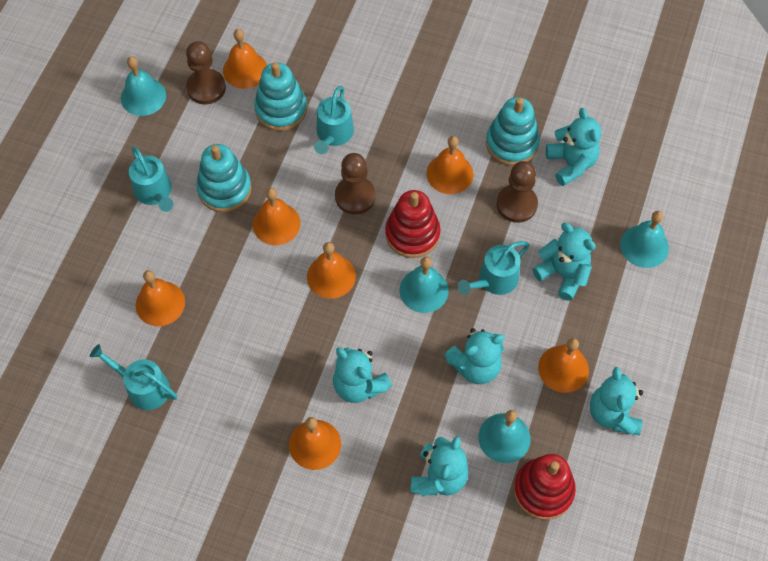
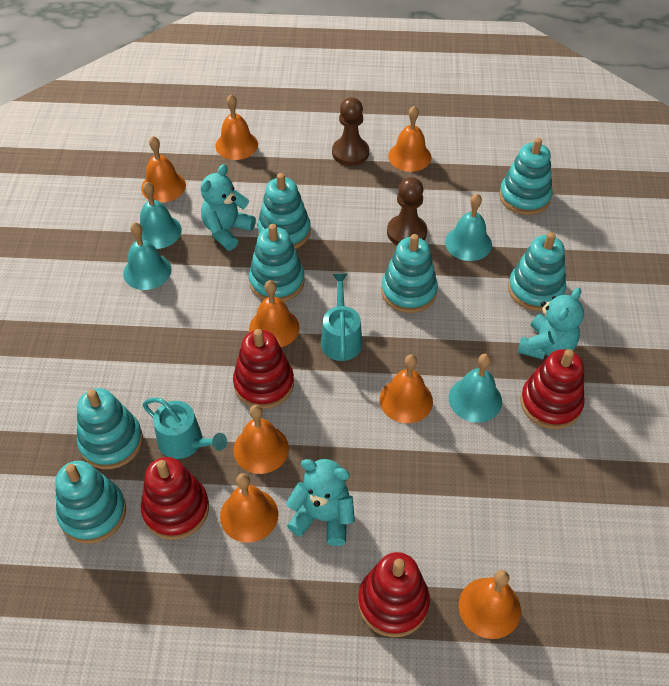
brown pawn: [186,41,226,104] [335,153,376,215] [497,161,538,223] = 3 -> [332,97,369,166] [387,177,427,245] = 2
orange bell: [136,270,185,326] [223,29,267,89] [253,188,301,245] [289,417,341,470] [307,242,356,299] [427,136,473,194] [538,338,589,393] = 7 -> [141,136,186,202] [215,94,258,160] [220,473,278,543] [233,405,289,474] [249,280,300,347] [380,354,433,423] [388,106,431,172] [459,570,521,639] = 8
red stacking toy: [385,190,440,258] [514,454,576,520] = 2 -> [141,457,209,540] [233,329,294,409] [358,552,430,637] [521,349,585,429] = 4
turquoise stacking toy: [196,144,252,212] [254,62,307,131] [486,97,540,166] = 3 -> [55,461,126,544] [77,388,143,469] [249,224,305,302] [257,173,311,249] [381,234,438,313] [499,138,553,215] [508,232,566,311] = 7
turquoise teddy bear: [333,348,392,403] [410,436,469,496] [444,328,505,384] [532,223,596,301] [546,108,601,186] [590,367,643,435] = 6 -> [201,164,256,250] [286,459,355,546] [518,287,584,359] = 3
turquoise watering can: [90,344,177,410] [129,146,173,212] [314,86,354,154] [457,241,529,295] = 4 -> [143,397,227,459] [321,274,362,361] = 2

